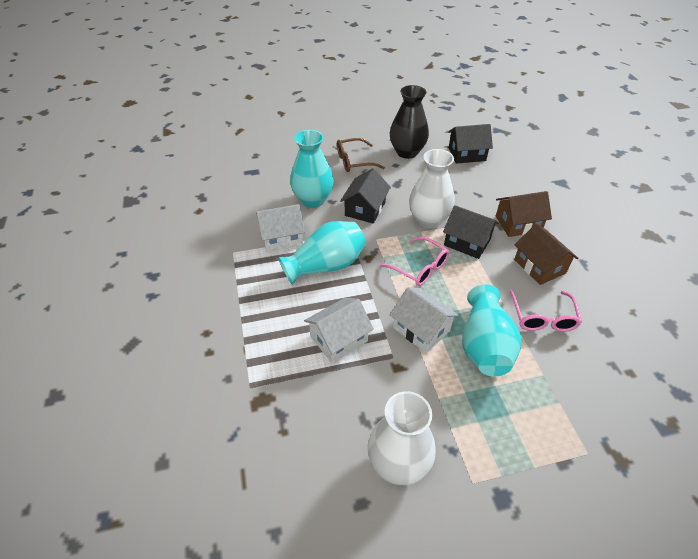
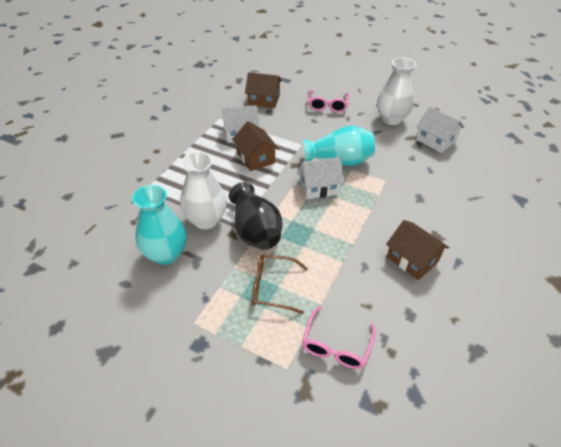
black house: [340,168,391,224] [443,205,499,259] [448,124,493,164] = 3 -> none = 0
brown house: [496,191,552,237] [514,223,579,285] = 2 -> [232,121,279,171] [245,72,282,108] [386,220,449,280] = 3
turquoise vase: [278,221,366,285] [290,130,334,208] [462,284,521,377] = 3 -> [132,185,187,265] [304,126,375,166] = 2

